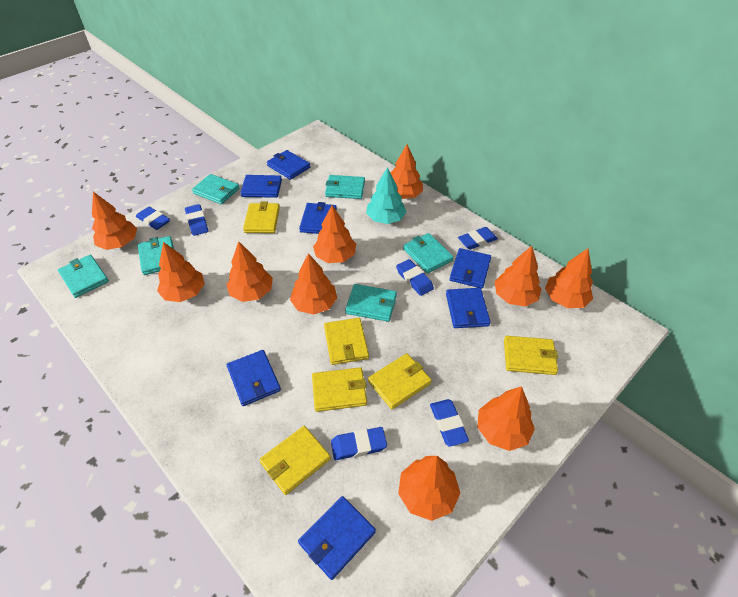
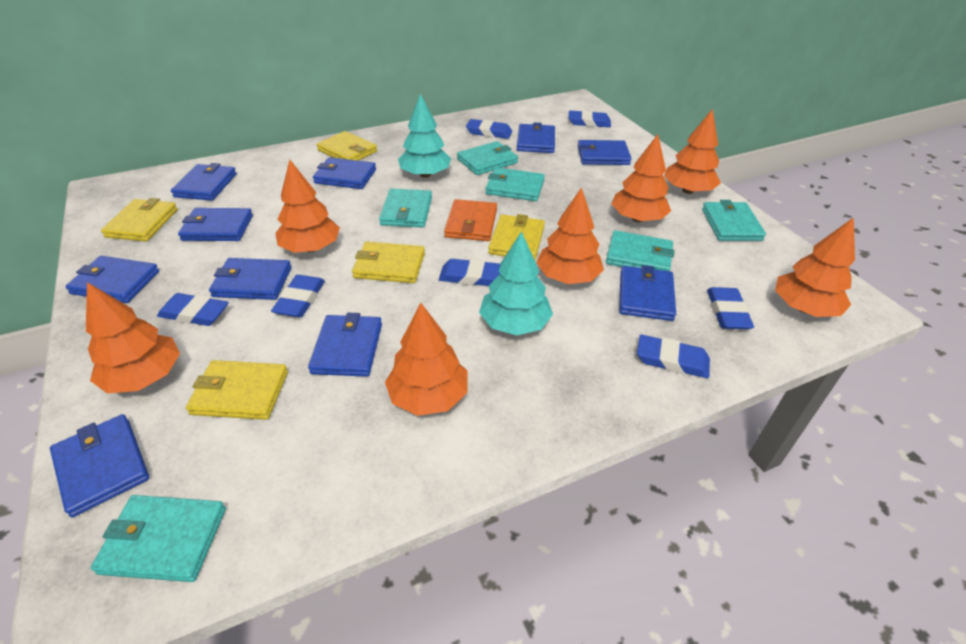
blue eraser: [136,207,170,230] [185,204,209,236] [331,427,387,460] [396,259,434,296] [430,399,469,447] [458,227,498,250] = 6 -> [157,293,229,326] [271,275,325,317] [439,259,500,286] [466,119,512,139] [568,110,611,128] [637,335,710,378] [707,287,754,330] = 7
blue wallet: [227,350,281,406] [240,175,282,198] [267,150,310,180] [298,496,376,580] [299,202,337,234] [446,288,490,328] [449,248,491,288] = 7 -> [50,414,149,517] [65,256,159,303] [171,163,237,201] [178,208,253,241] [209,258,291,300] [308,313,382,377] [313,157,376,189] [517,122,555,153] [578,140,632,165] [619,265,676,321] = 10
orange tree: [92,192,137,250] [157,242,205,302] [226,241,273,302] [290,253,337,315] [313,205,356,263] [391,144,423,199] [398,456,460,521] [477,386,535,451] [494,246,541,307] [545,248,593,308] = 10 -> [86,282,180,394] [275,160,340,253] [385,303,467,416] [536,187,604,284] [611,134,671,222] [664,109,721,194] [775,217,855,317] = 7
orange wallet: none = 0 -> [444,199,497,241] = 1
turquoise tree: [366,167,407,224] = 1 -> [398,94,451,178] [479,231,553,335] = 2
yellow wallet: [243,201,280,233] [259,426,331,495] [312,367,367,412] [324,318,369,365] [368,353,432,409] [504,336,558,375] = 6 -> [101,198,178,242] [186,360,288,420] [317,131,377,161] [352,241,425,283] [488,214,545,260] = 5

